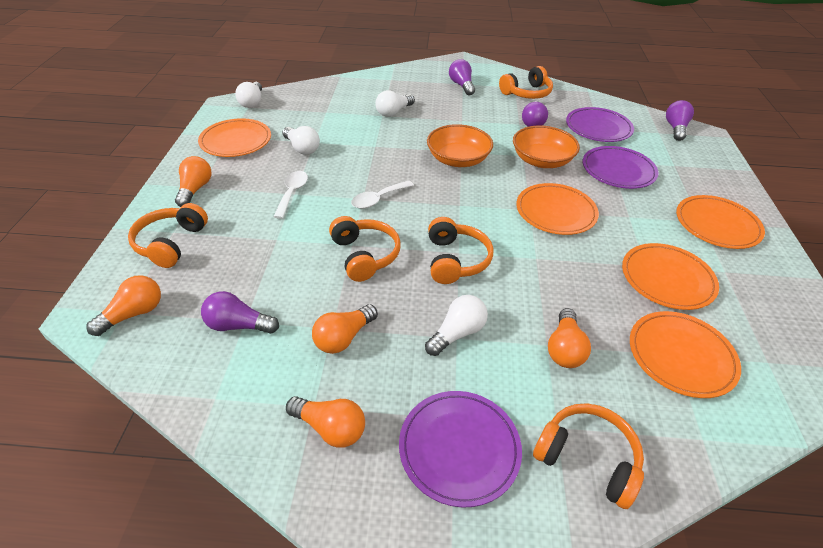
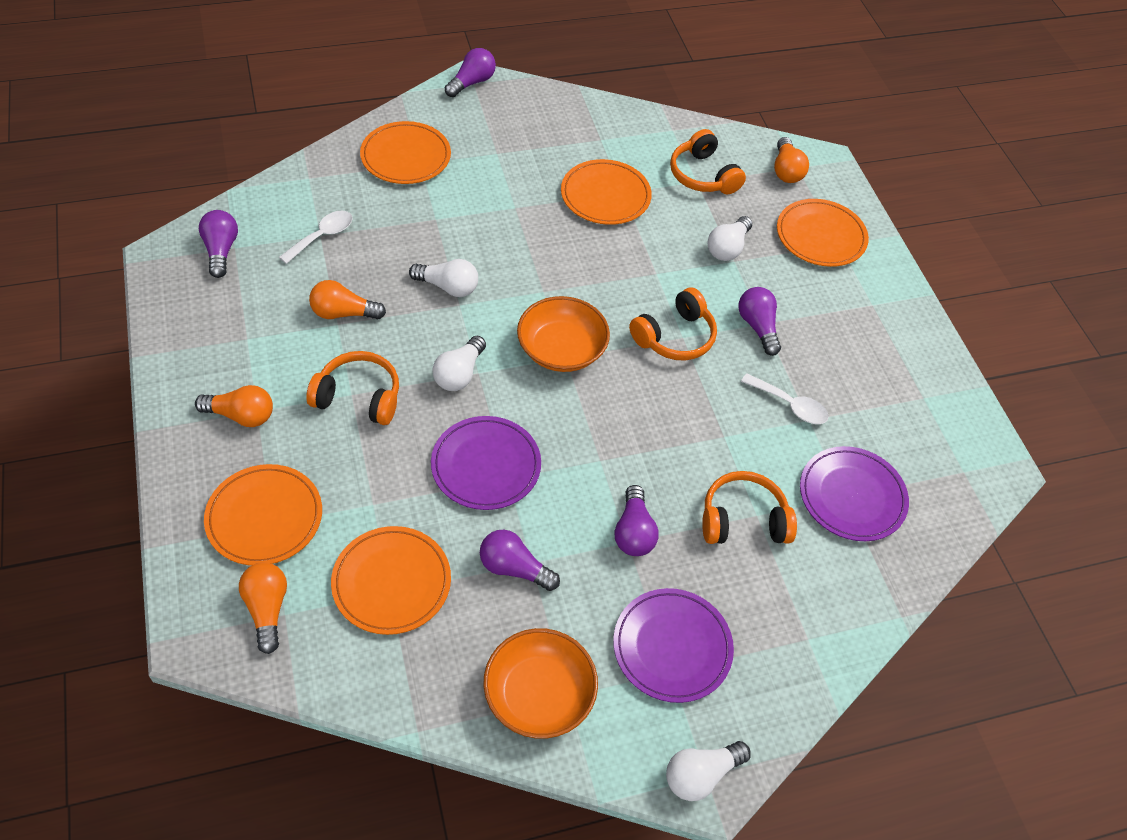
orange headphones: [128,203,208,268] [329,216,401,282] [428,217,493,284] [499,66,553,99] [533,403,644,509] = 5 -> [306,351,399,425] [629,287,717,361] [670,129,746,194] [702,471,797,544] = 4
orange light bulb: [87,275,161,336] [175,156,211,207] [286,396,365,448] [312,304,378,354] [548,308,591,368] = 5 -> [195,385,273,427] [239,562,287,654] [309,280,386,320] [774,137,809,183] = 4
purple light bulb: [201,291,279,334] [449,59,475,95] [522,101,548,127] [666,100,694,141] = 4 -> [199,210,238,278] [445,48,496,97] [480,530,560,591] [614,485,659,556] [739,287,781,356] = 5

